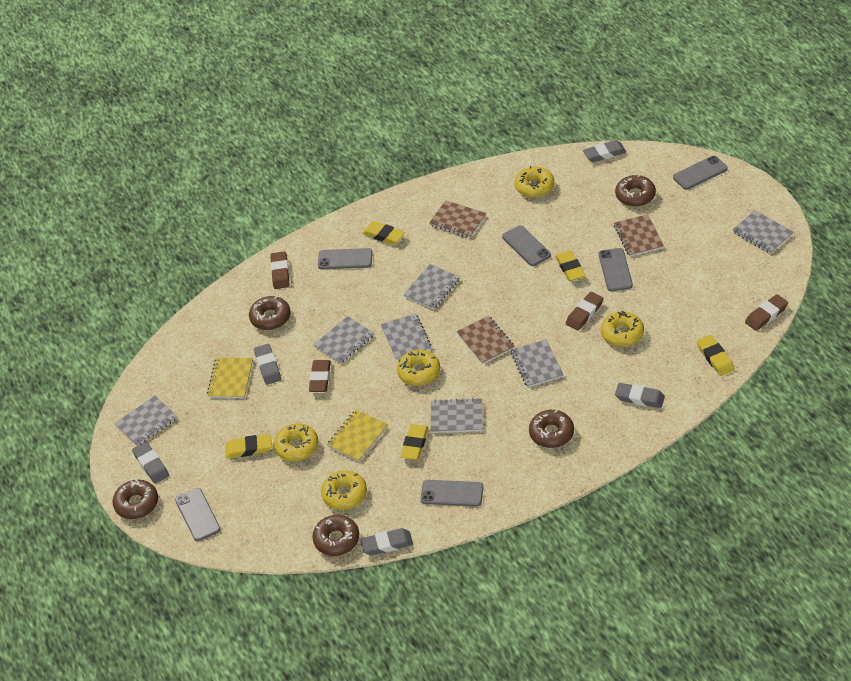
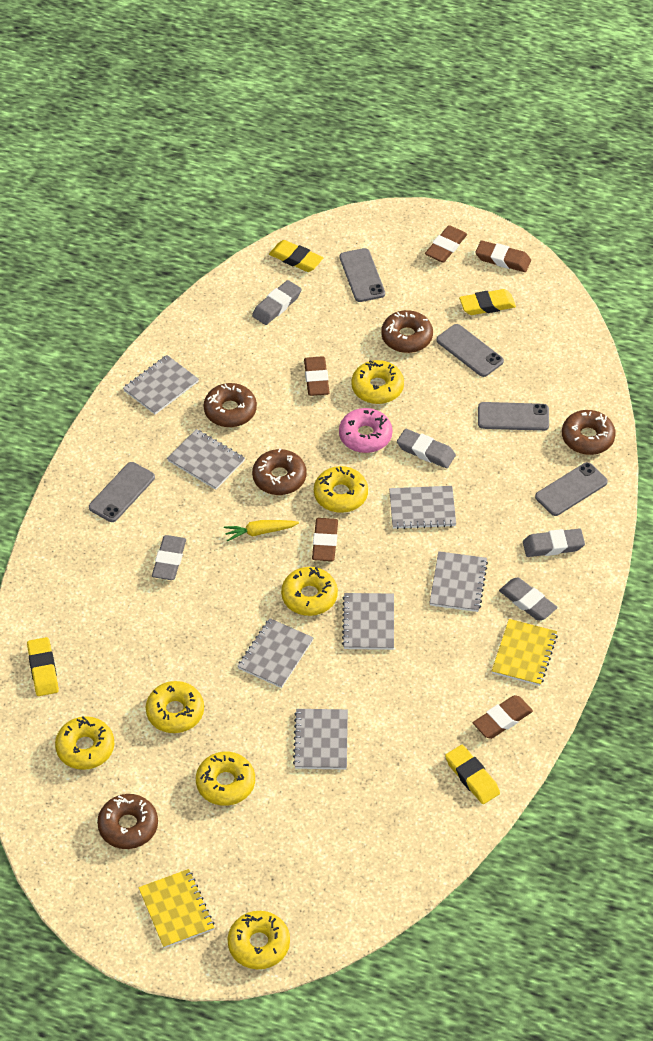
brown eraser: [270,251,290,289] [309,360,331,392] [566,292,604,330] [745,294,788,331] = 4 -> [304,356,330,396] [312,518,338,561] [425,225,467,263] [473,695,533,739] [475,240,531,272] = 5
brown notebook: [429,200,486,238] [457,316,515,364] [614,214,664,257] = 3 -> none = 0
grey phone: [175,488,221,541] [318,248,373,269] [420,480,484,507] [502,225,551,266] [599,248,633,291] [673,156,728,190] = 6 -> [89,462,155,522] [340,248,385,302] [436,324,504,377] [478,402,549,431] [535,462,608,516] = 5
pink donut: none = 0 -> [339,408,393,453] = 1
yellow carrot: none = 0 -> [224,520,299,541] = 1
yellow donut: [274,423,319,461] [321,470,367,510] [397,350,440,386] [515,166,554,198] [601,311,644,347] = 5 -> [55,716,114,770] [146,681,204,733] [196,752,255,806] [228,911,290,969] [281,567,338,616] [314,466,368,513] [351,360,404,404] = 7
yellow eraser: [225,434,272,458] [362,221,405,245] [401,424,428,460] [555,250,585,281] [697,335,735,376] = 5 -> [27,637,59,696] [269,240,323,272] [445,745,500,804] [459,289,516,315] = 4

